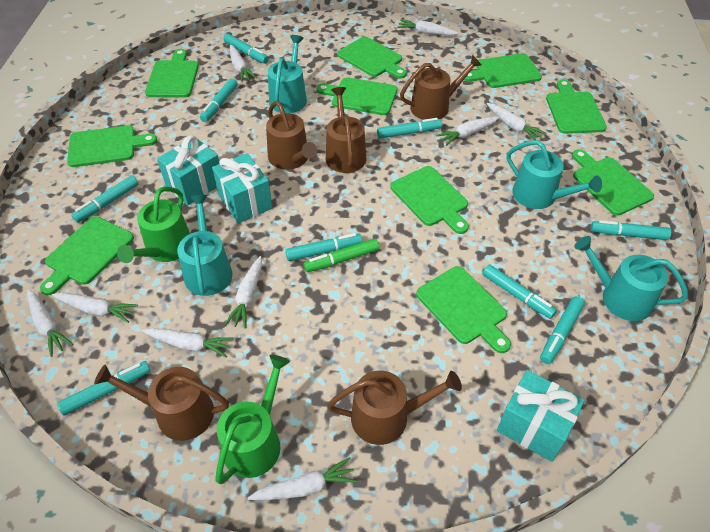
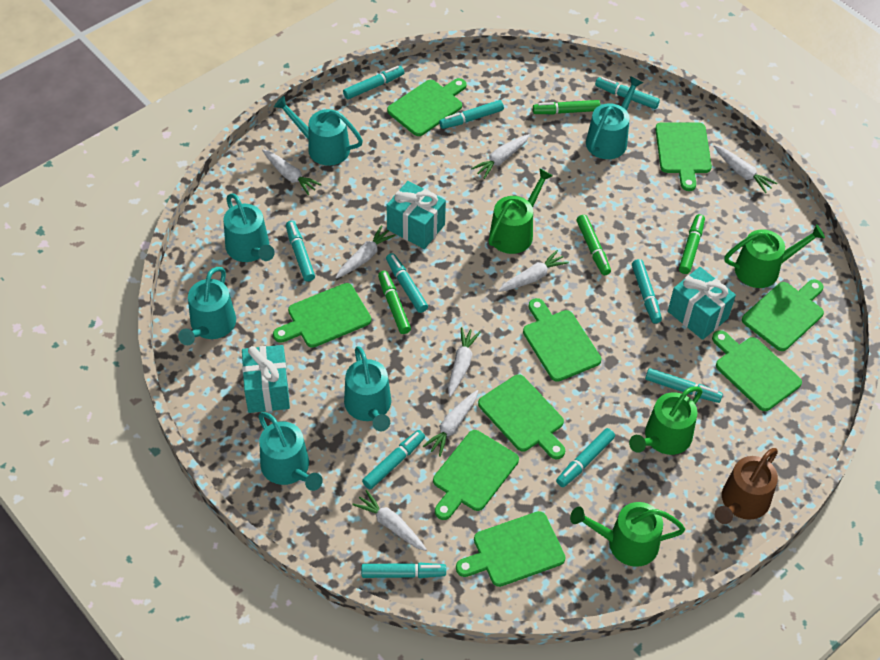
brown watering can: [94,364,229,441] [266,101,317,170] [326,87,367,173] [327,371,462,445] [400,55,482,120] = 5 -> [715,448,778,524] = 1
green cutting board: [40,216,134,295] [67,126,157,167] [145,49,199,98] [316,77,397,115] [337,36,407,79] [391,166,469,234] [416,266,511,353] [464,53,542,88] [546,79,607,134] [572,149,654,215] = 10 -> [273,283,371,348] [387,78,467,136] [433,430,519,520] [456,511,566,587] [478,374,565,459] [523,298,601,382] [655,122,712,191] [712,330,802,411] [742,279,824,351] = 9
green marker: [304,238,379,272] = 1 -> [378,271,411,334] [533,100,600,114] [577,215,611,275] [679,214,705,274] = 4
green watering can: [117,186,190,263] [215,355,290,484] = 2 -> [488,168,553,254] [570,502,685,567] [629,386,703,455] [724,224,825,288] = 4
turquoise marker: [57,361,150,416] [71,176,139,223] [200,78,238,122] [224,34,269,64] [285,233,362,261] [377,118,442,139] [483,264,557,319] [540,296,585,364] [591,220,671,240] = 9 -> [286,221,315,282] [343,66,405,99] [361,562,446,578] [362,430,425,489] [386,253,428,313] [439,100,504,129] [556,428,615,487] [595,77,660,109] [632,259,662,324] [645,368,723,403] = 10
turquoise watering can: [177,195,232,296] [268,35,307,113] [506,140,602,209] [574,236,688,321] = 4 -> [178,267,236,345] [223,193,275,262] [258,412,323,491] [274,96,363,166] [344,346,391,431] [586,76,643,159] = 6
white carrot: [27,289,73,357] [52,292,138,323] [142,328,234,358] [224,256,262,329] [230,45,257,82] [248,457,357,500] [397,19,458,35] [436,117,500,146] [487,103,547,140] = 9 -> [262,150,322,195] [336,225,396,279] [352,490,427,551] [422,390,478,457] [448,327,481,397] [471,134,530,179] [498,250,569,292] [714,145,777,193] = 8

